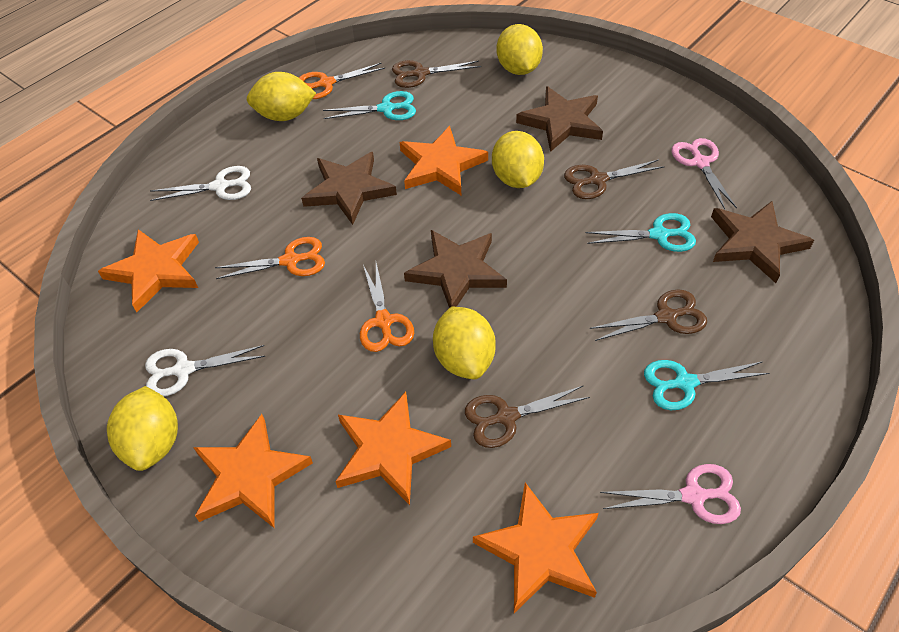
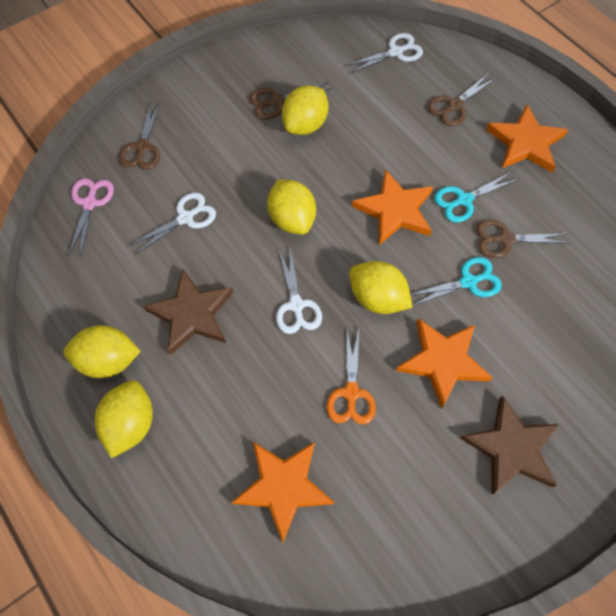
brown star: [301,152,397,225] [404,230,507,308] [516,86,603,152] [711,201,814,283] = 4 -> [143,269,233,355] [460,395,559,495] = 2
orange scissors: [215,237,325,279] [299,63,385,99] [360,263,414,352] = 3 -> [327,329,376,425] = 1
orange star: [98,229,199,312] [193,414,313,528] [335,392,451,505] [400,126,488,195] [473,483,598,613] = 5 -> [231,442,335,543] [352,169,433,245] [396,318,493,409] [486,104,568,172] = 4
pink scissors: [600,464,741,524] [672,138,737,209] = 2 -> [68,178,114,257] = 1
turquoise scissors: [323,91,416,120] [585,213,696,252] [644,360,770,410] = 3 -> [410,257,502,306] [434,172,518,222] = 2
white scissors: [145,345,266,397] [150,166,251,201] = 2 -> [129,192,216,255] [276,248,322,334] [345,33,423,73] = 3

